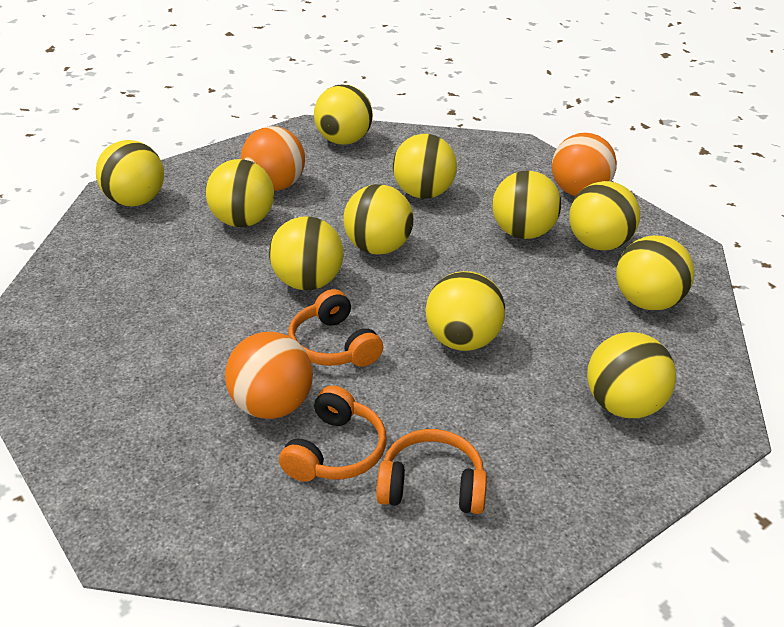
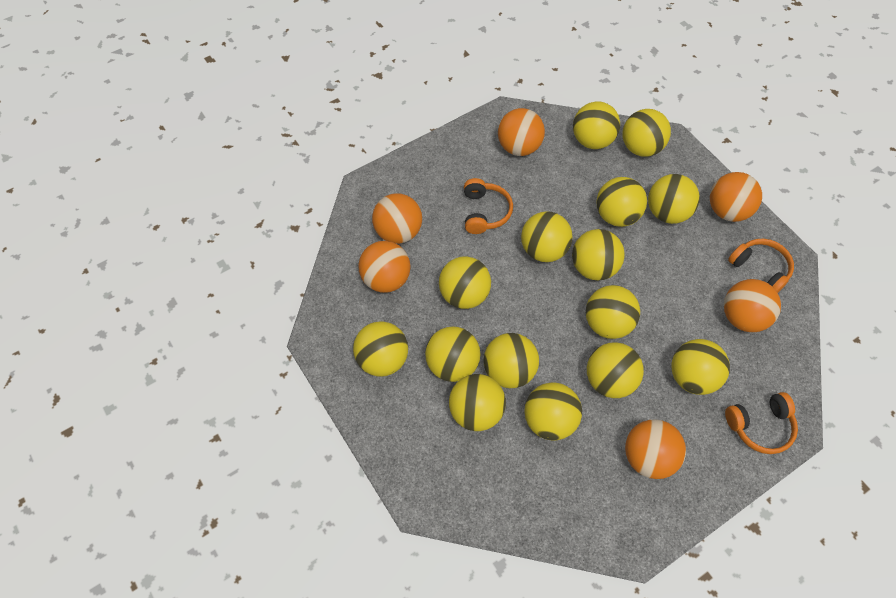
orange ball: [225,332,313,419] [241,126,305,191] [552,133,617,196] = 3 -> [358,241,411,293] [372,193,422,244] [498,108,545,156] [625,419,686,479] [710,172,762,222] [724,279,781,332] = 6
yellow ball: [96,140,164,207] [206,159,274,227] [269,216,343,290] [314,84,373,145] [343,184,413,255] [393,134,457,199] [425,271,505,351] [492,171,561,239] [569,181,640,251] [587,332,676,418] [616,235,695,310] = 11 -> [353,321,408,376] [425,326,480,382] [439,257,491,309] [449,374,506,431] [484,333,539,388] [521,211,572,262] [525,382,582,440] [572,229,625,281] [573,101,620,149] [586,285,640,339] [587,342,644,398] [596,177,647,227] [622,109,671,157] [648,174,700,224] [671,339,730,395] = 15

